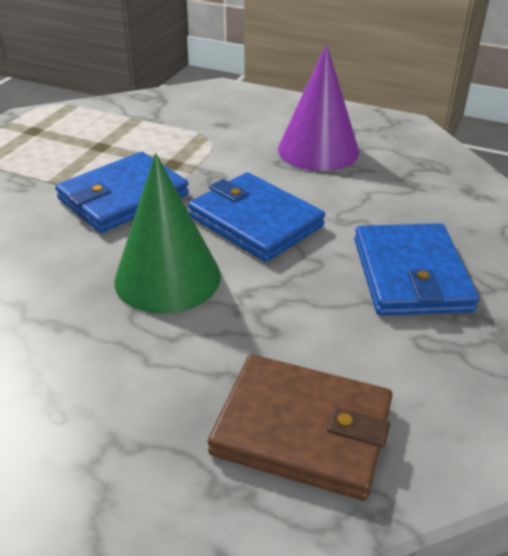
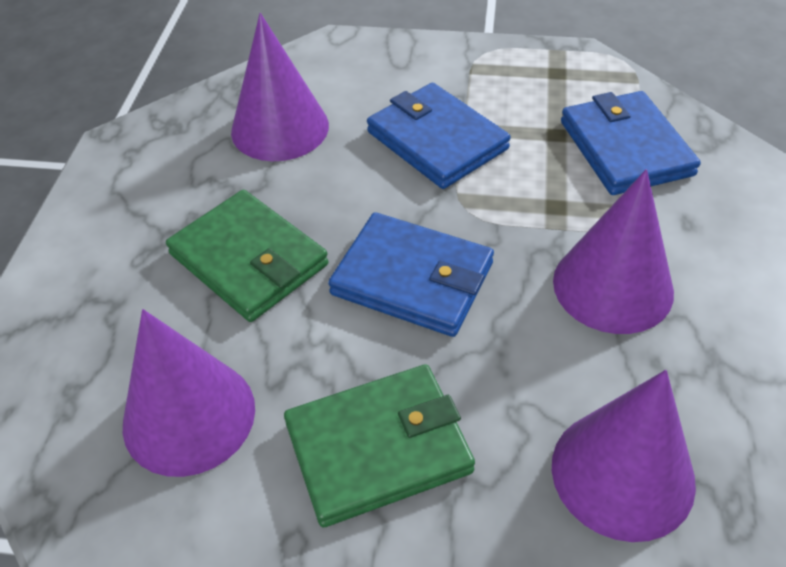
brown wallet: [208,354,393,501] = 1 -> none = 0
green cone: [114,153,221,313] = 1 -> none = 0
green wallet: none = 0 -> [166,190,329,322] [284,364,475,527] = 2
purple cone: [278,44,359,171] = 1 -> [123,309,255,477] [231,13,329,161] [552,370,696,542] [553,169,674,334] = 4

